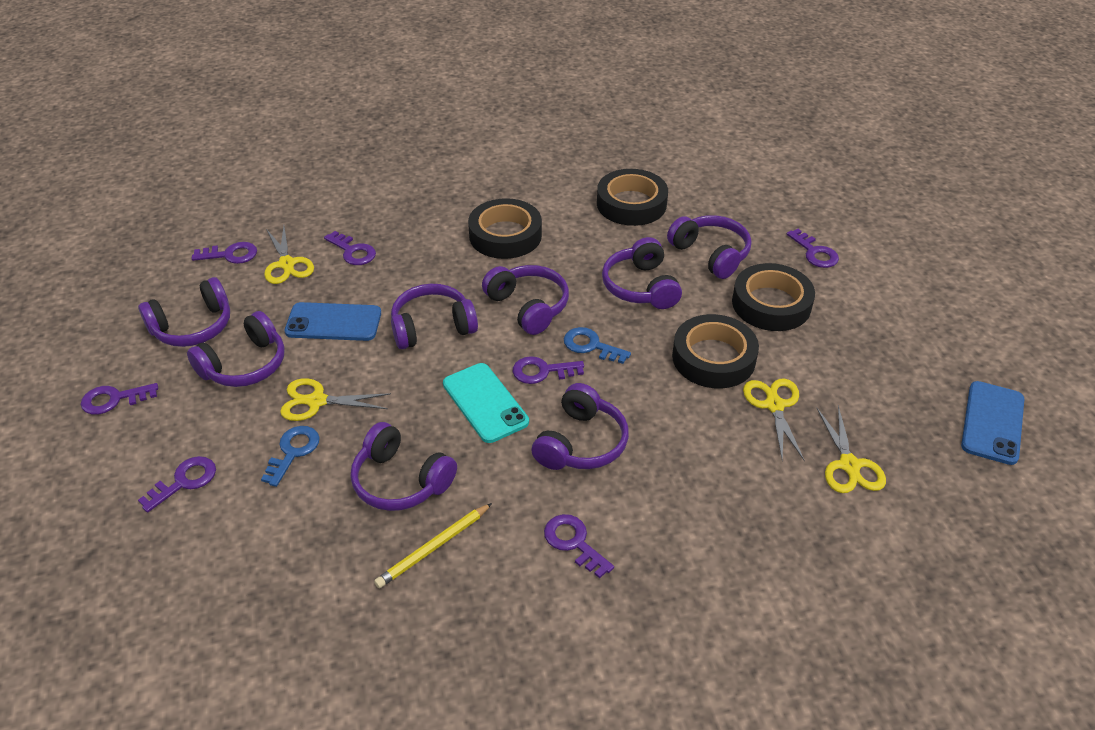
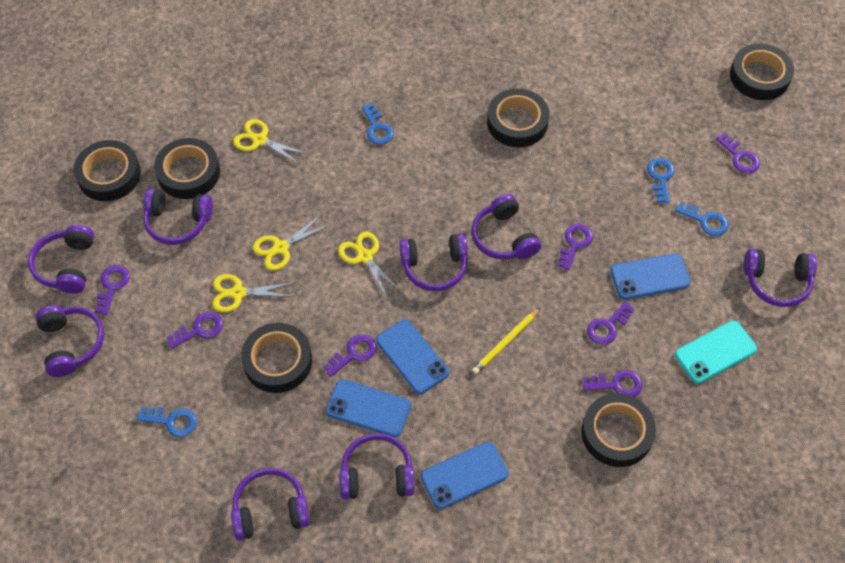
black tape: [468,198,542,259] [597,169,668,226] [672,314,759,388] [732,263,815,331] = 4 -> [73,140,141,201] [154,138,220,199] [241,323,312,393] [487,89,549,147] [581,393,656,467] [730,44,794,100] = 6
blue key: [261,426,320,487] [564,327,631,364] = 2 -> [137,407,197,437] [362,103,394,145] [647,158,675,203] [675,202,729,236] = 4
blue phone: [285,302,381,341] [961,381,1024,465] = 2 -> [326,379,411,437] [376,319,449,394] [421,442,508,509] [610,254,691,299] = 4

